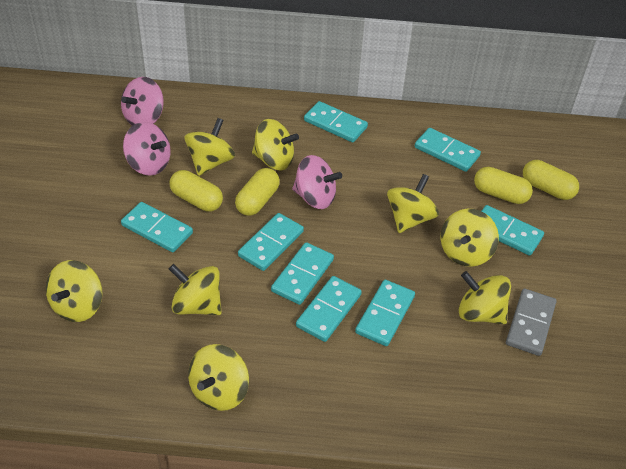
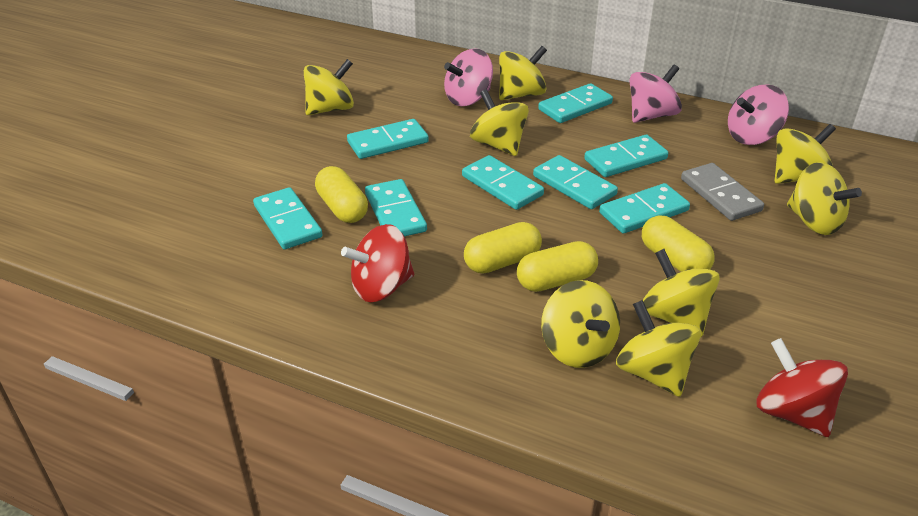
red spinning top: none = 0 -> [341,224,414,302] [757,338,848,437] = 2

